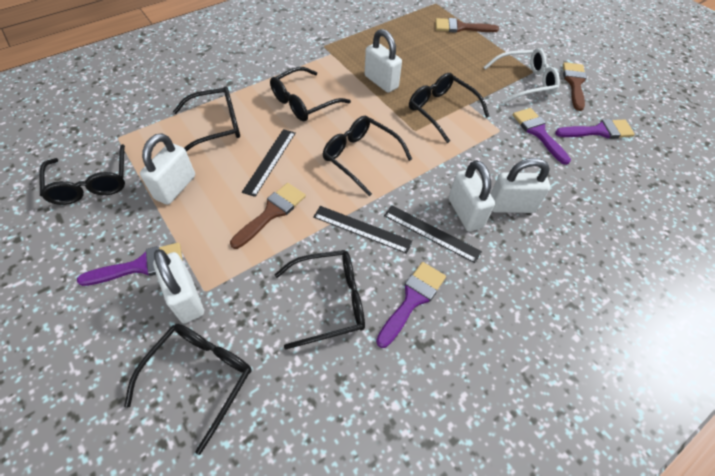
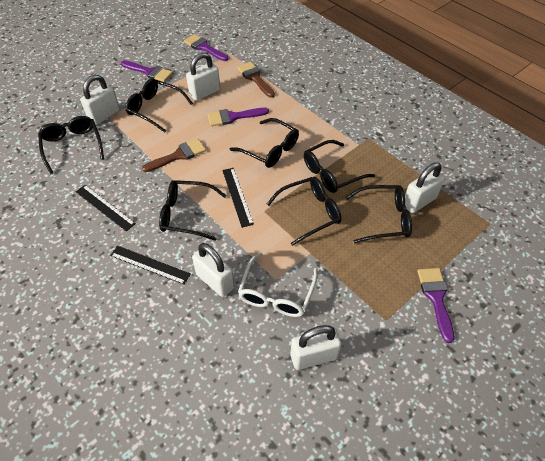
brown brush: [230,183,306,249] [435,18,499,33] [563,62,587,111] = 3 -> [142,139,206,172] [237,62,275,98] = 2

